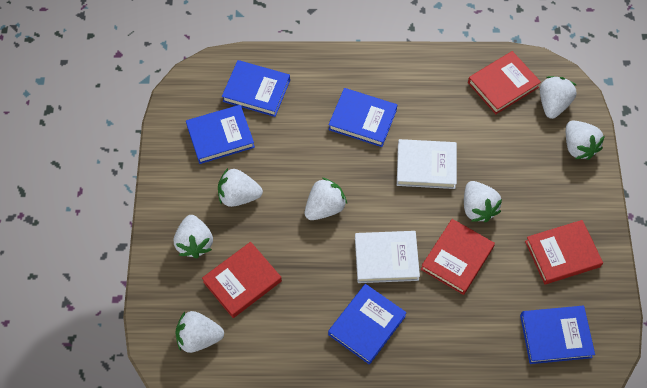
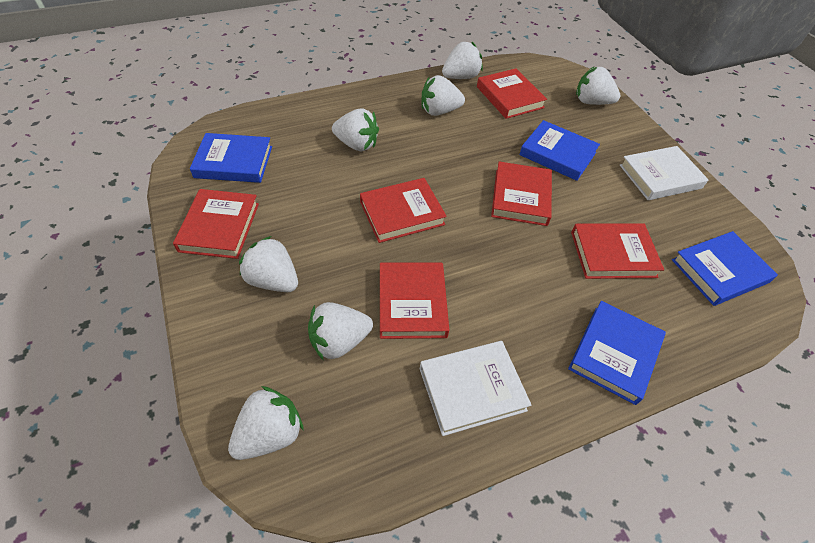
blue book: [186,105,255,164] [222,60,290,117] [328,88,397,147] [328,284,407,365] [520,306,595,364] = 5 -> [190,133,272,183] [519,120,600,181] [568,301,666,405] [672,231,778,306] = 4
red book: [202,242,282,318] [421,219,495,295] [468,51,541,114] [525,220,603,285] = 4 -> [173,189,259,259] [360,178,447,243] [380,263,449,339] [477,68,547,119] [491,161,552,226] [571,223,664,279] = 6

